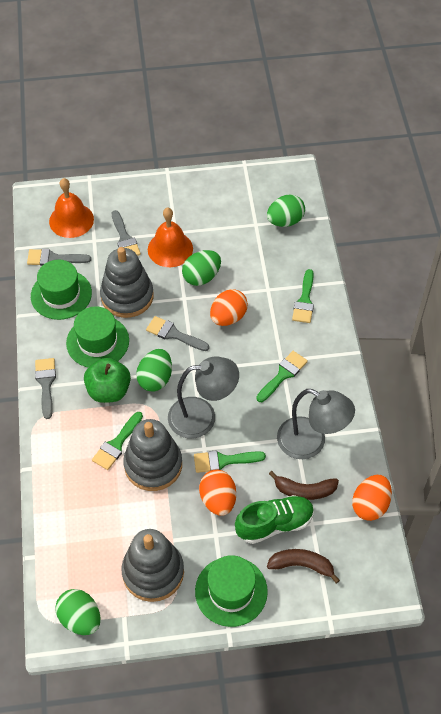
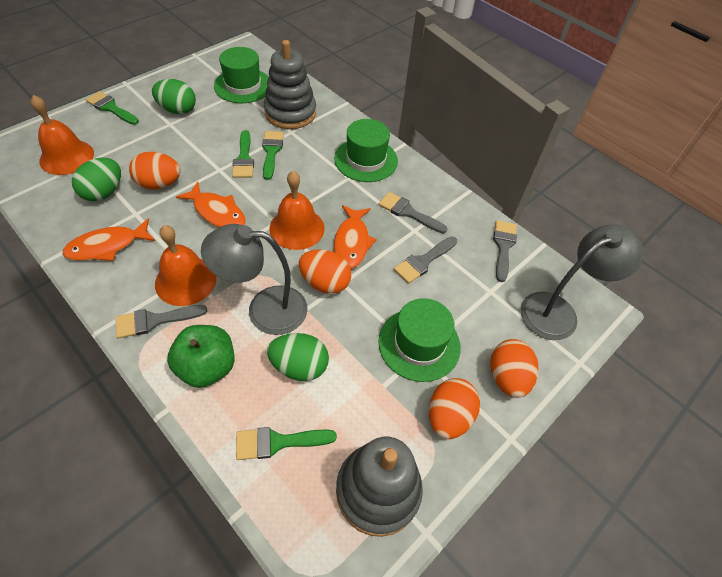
brown banana: [267,549,340,584] [269,471,339,500] = 2 -> none = 0
green egg: [55,589,100,635] [136,349,172,392] [182,250,221,286] [267,195,305,227] = 4 -> [72,158,121,201] [152,79,196,114] [267,333,329,381] = 3
green shoe: [235,495,314,544] = 1 -> none = 0
grey stacking toy: [100,247,154,318] [121,529,184,602] [123,419,182,491] = 3 -> [264,40,316,129] [336,437,423,537] = 2
orange bell: [49,178,94,238] [148,208,193,267] = 2 -> [31,95,94,175] [155,225,217,306] [269,171,325,250] = 3
orange egg: [199,470,236,516] [210,289,248,326] [352,475,392,521] = 3 -> [129,152,181,189] [299,249,351,294] [429,378,480,439] [490,339,538,398] = 4
orange fish: none = 0 -> [62,218,155,261] [176,182,246,227] [334,205,377,268] = 3

